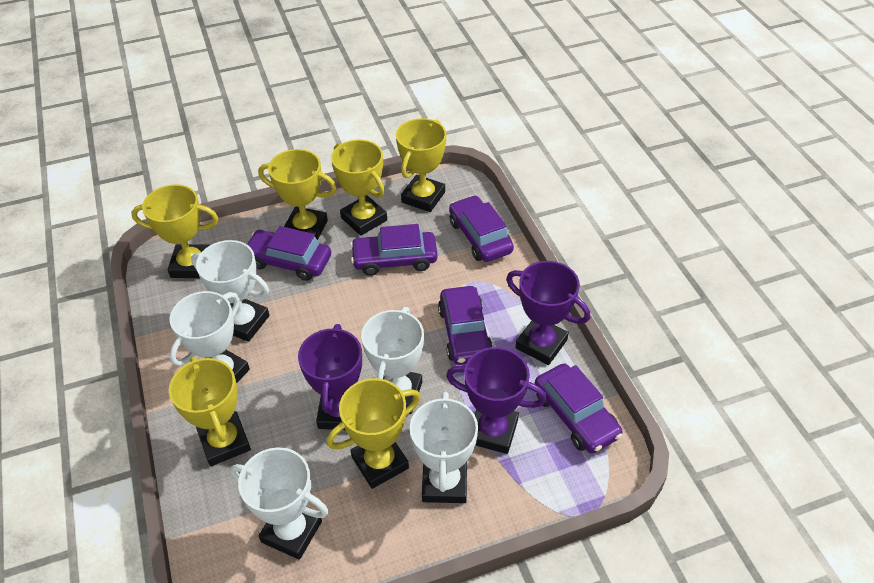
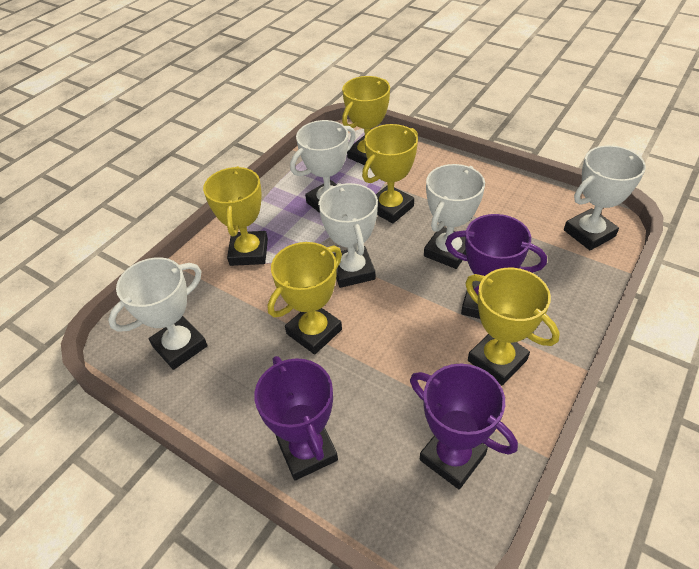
purple car: [247,226,331,281] [350,224,438,276] [438,286,493,365] [449,195,514,262] [535,364,623,454] = 5 -> none = 0
yellow trophy: [131,184,218,278] [169,356,251,466] [258,149,337,240] [327,378,421,489] [331,139,387,236] [396,118,447,212] = 6 -> [203,166,268,266] [267,242,342,355] [342,76,390,168] [362,124,418,223] [466,268,560,385] = 5

